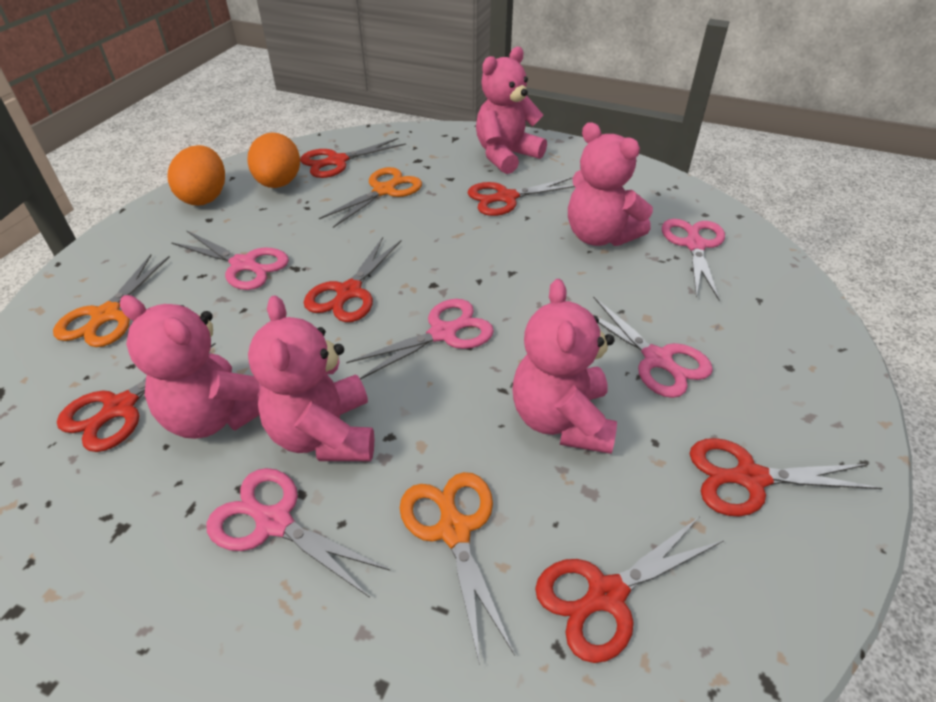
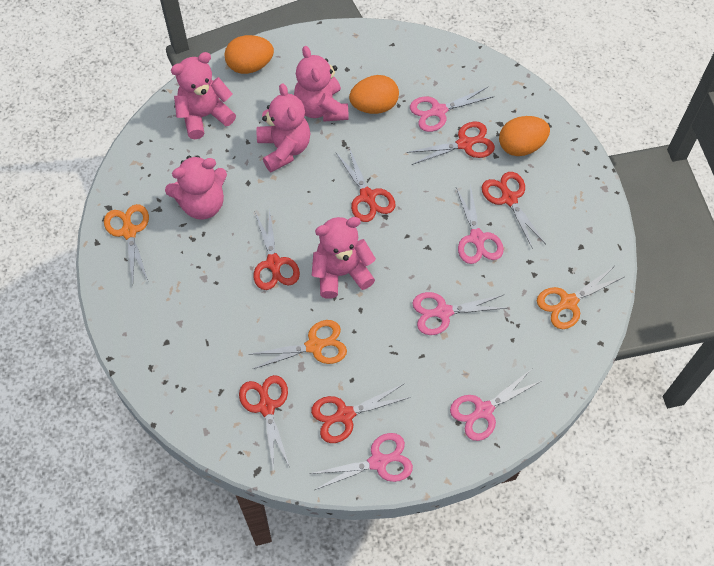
orange egg: [167,145,225,206] [248,132,300,188] = 2 -> [224,35,274,74] [349,75,399,114] [499,116,550,156] = 3

